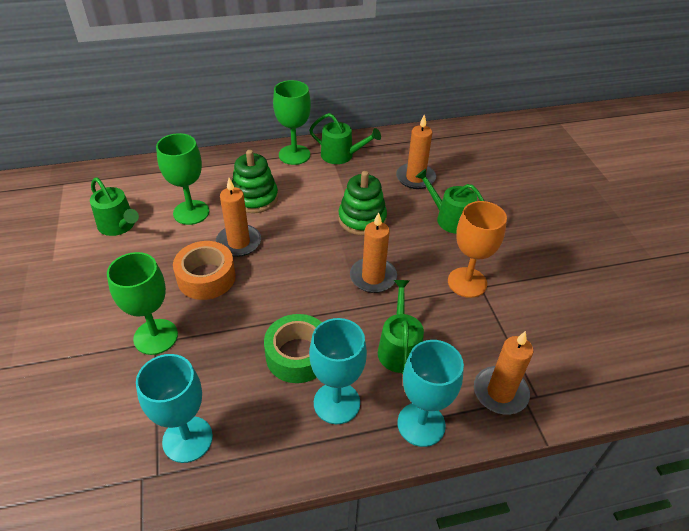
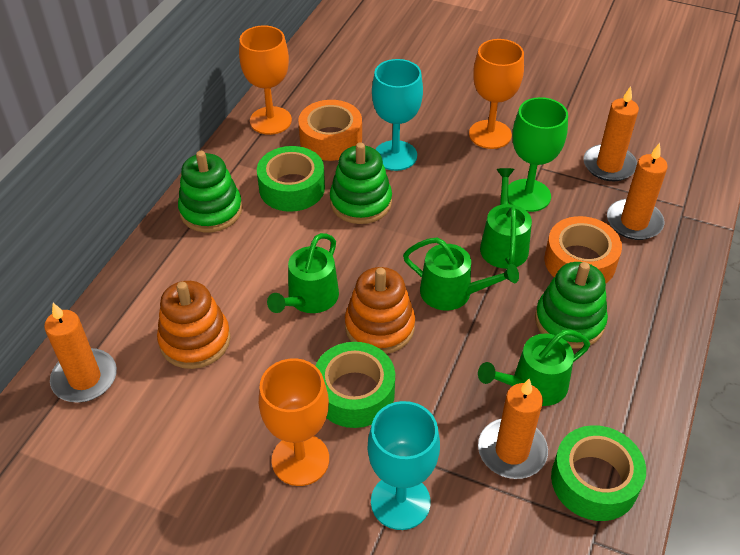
green goblet: [107,252,178,355] [156,133,209,225] [273,80,311,165] = 3 -> [509,97,568,212] = 1
green stacking toy: [232,150,278,213] [338,171,387,236] = 2 -> [178,151,242,232] [330,142,392,224] [535,262,608,349] = 3
green tape: [264,314,322,383] = 1 -> [257,146,325,212] [316,342,395,428] [551,425,646,521] = 3
orange goblet: [448,201,507,298] = 1 -> [239,25,292,135] [259,358,329,486] [469,39,524,149] = 3
orange stacking toy: none = 0 -> [157,281,231,369] [345,267,415,354] = 2
orange tape: [173,241,236,300] = 1 -> [298,100,362,161] [544,216,622,283] = 2
turquoise goblet: [136,354,213,463] [309,318,367,424] [397,340,464,447] = 3 -> [368,401,440,530] [372,59,423,171] = 2

